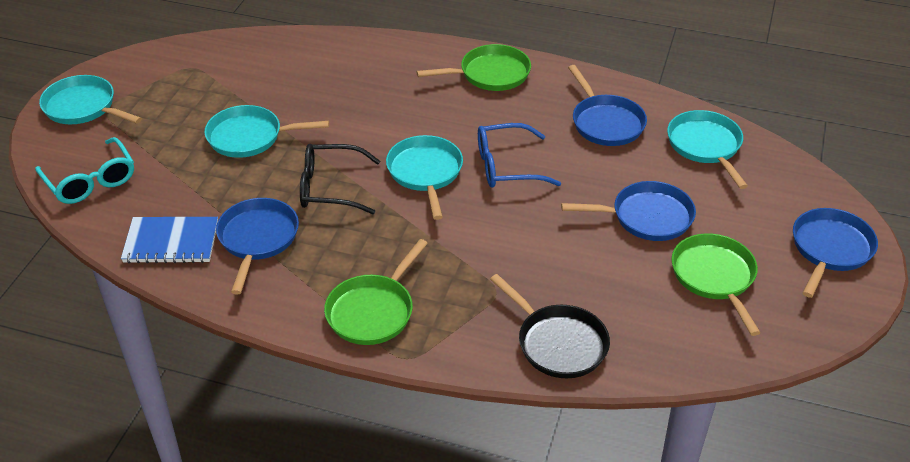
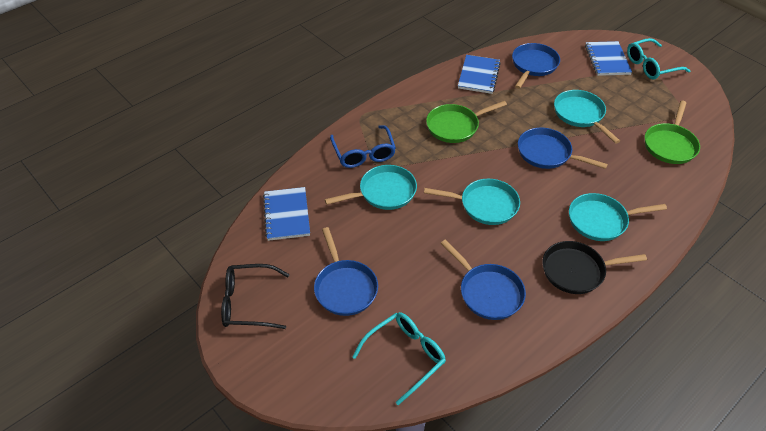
blue notebook: [121,217,218,263] = 1 -> [263,187,310,241] [458,55,501,94] [585,41,632,76] = 3
green pan: [324,239,428,345] [416,44,531,91] [671,233,761,336] = 3 -> [426,101,507,143] [645,101,700,164] = 2
turquoise glasses: [35,137,134,204] = 1 -> [352,312,446,405] [627,38,690,79] = 2

